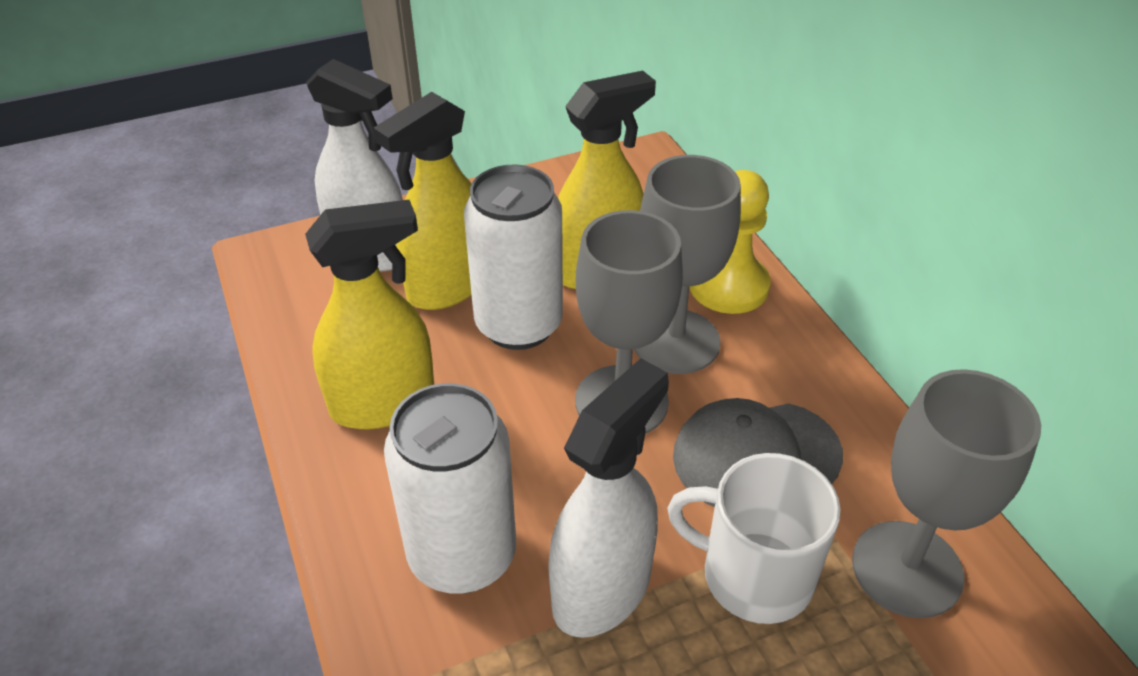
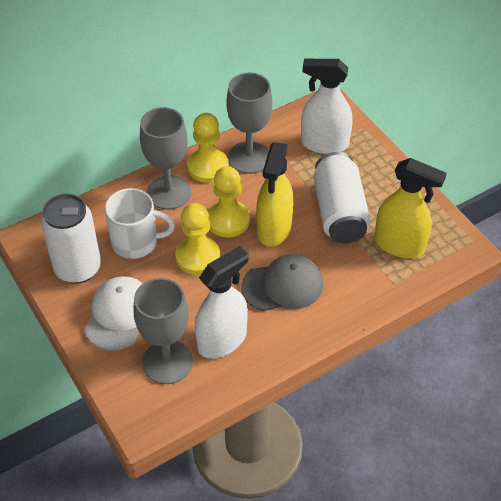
white cap: none = 0 -> [85,276,143,351] = 1
yellow pawn: [689,170,771,314] = 1 -> [175,203,220,275] [187,113,229,183] [208,166,250,237] = 3
yellow spray bottle: [305,200,434,429] [373,92,472,310] [558,71,656,289] = 3 -> [256,142,293,247] [375,158,447,258] = 2

